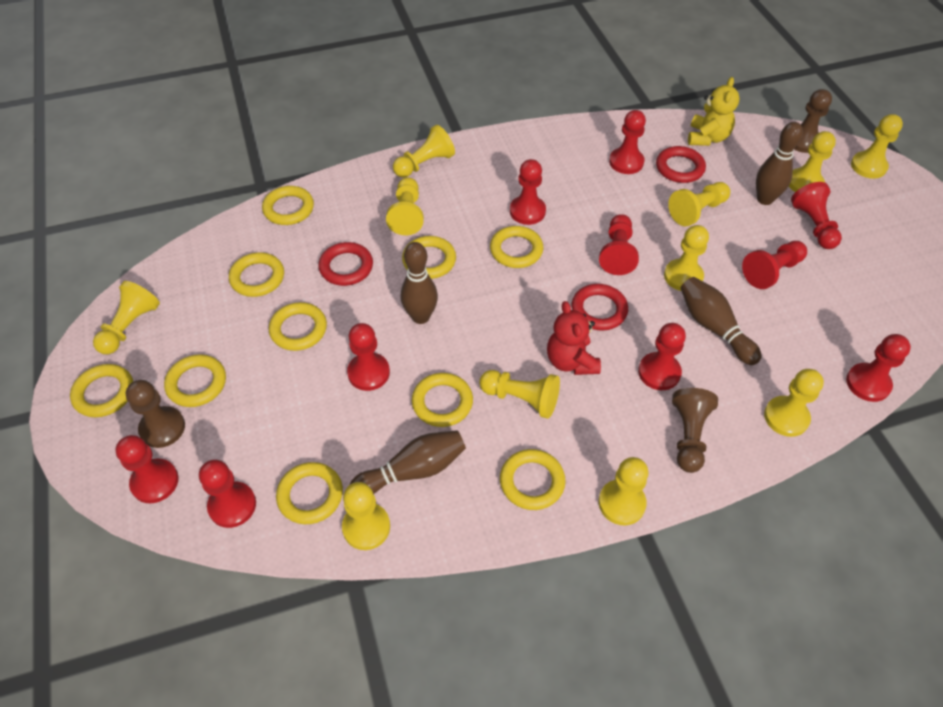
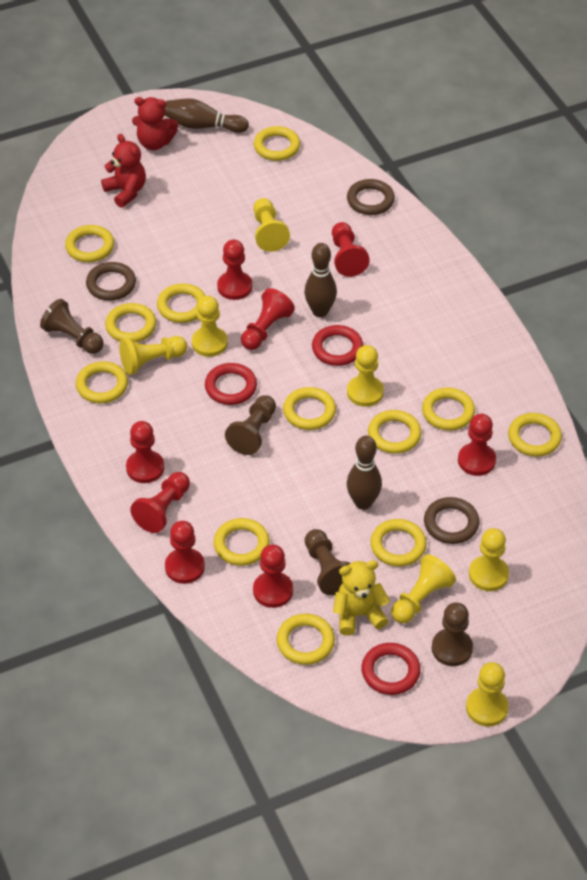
brown bowling pin: [350,430,466,494] [401,242,438,324] [680,277,762,365] [756,122,803,205] = 4 -> [165,98,249,133] [304,243,337,317] [347,436,382,510] = 3
brown pawn: [126,380,185,448] [672,388,718,473] [794,89,832,153] = 3 -> [40,299,104,354] [225,395,276,455] [305,529,350,595] [432,602,473,666] = 4
brown ring: none = 0 -> [86,262,136,301] [347,179,395,215] [424,497,480,544] = 3
red pawn: [115,435,179,503] [199,459,256,528] [347,323,390,391] [510,159,546,225] [599,214,639,275] [609,110,646,174] [638,323,686,390] [742,241,807,289] [791,182,842,249] [846,334,911,402] = 10 -> [126,421,164,483] [130,472,190,533] [165,521,205,584] [217,239,252,300] [241,288,295,350] [253,544,293,608] [332,222,370,277] [458,414,496,476] = 8
red teddy bear: [547,301,601,375] = 1 -> [101,134,146,208] [132,97,178,150] = 2
yellow pawn: [93,281,160,354] [342,482,390,550] [386,177,424,235] [393,125,455,178] [479,370,560,419] [599,457,648,525] [664,225,709,291] [668,182,730,226] [764,369,824,437] [789,131,836,192] [851,114,903,179] = 11 -> [119,336,187,375] [192,296,228,357] [253,198,290,252] [347,345,384,407] [391,554,456,624] [466,662,509,726] [469,528,509,591] = 7
yellow ring: [70,364,133,417] [164,354,226,407] [229,253,284,297] [262,186,314,225] [269,302,327,351] [276,462,343,524] [402,236,456,279] [412,373,473,427] [490,226,543,268] [500,449,566,510] = 10 -> [65,225,114,262] [76,361,128,403] [105,303,156,342] [157,284,205,323] [214,518,270,566] [254,126,300,161] [276,614,335,665] [283,387,336,430] [368,410,421,454] [370,519,427,567] [422,388,475,431] [508,413,562,457] = 12

